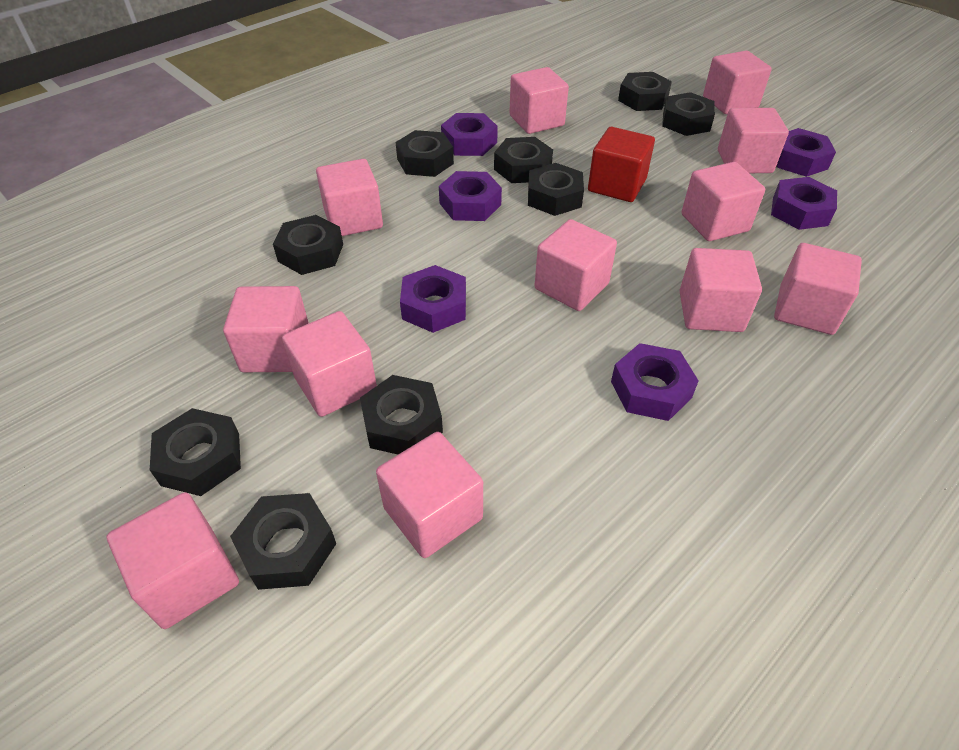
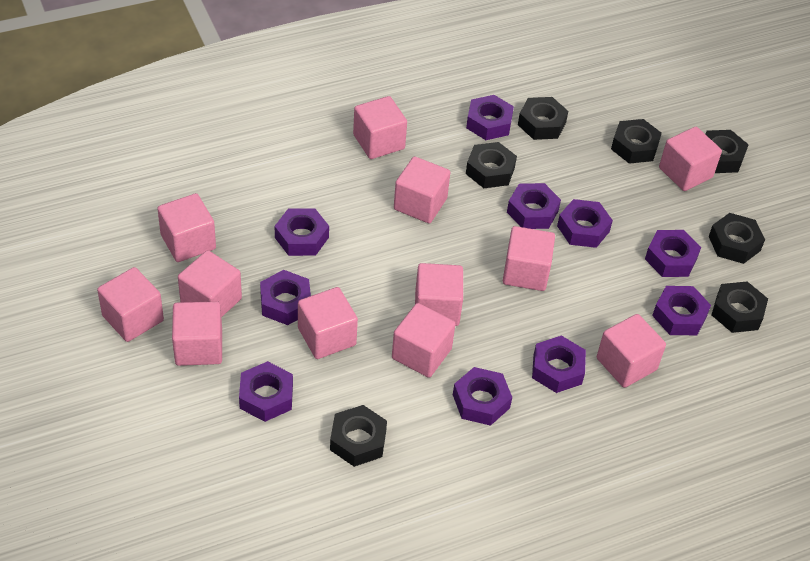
black nut: [150,408,241,496] [230,493,336,590] [273,215,343,275] [360,375,443,454] [396,130,454,177] [494,137,553,183] [528,163,584,216] [618,72,672,111] [662,92,715,136] = 9 -> [330,405,387,467] [466,142,517,188] [518,97,568,140] [611,119,662,164] [705,130,749,173] [709,213,765,264] [712,281,768,333] = 7
purple nut: [400,265,466,333] [439,171,502,221] [441,113,498,156] [611,343,699,421] [771,177,837,230] [777,128,836,177] = 6 -> [239,361,293,422] [260,270,311,325] [275,208,329,256] [453,367,512,426] [466,95,514,140] [507,183,561,229] [532,335,586,393] [557,199,613,248] [645,230,701,277] [652,286,711,335] = 10
red cube: [588,127,655,202] = 1 -> none = 0

